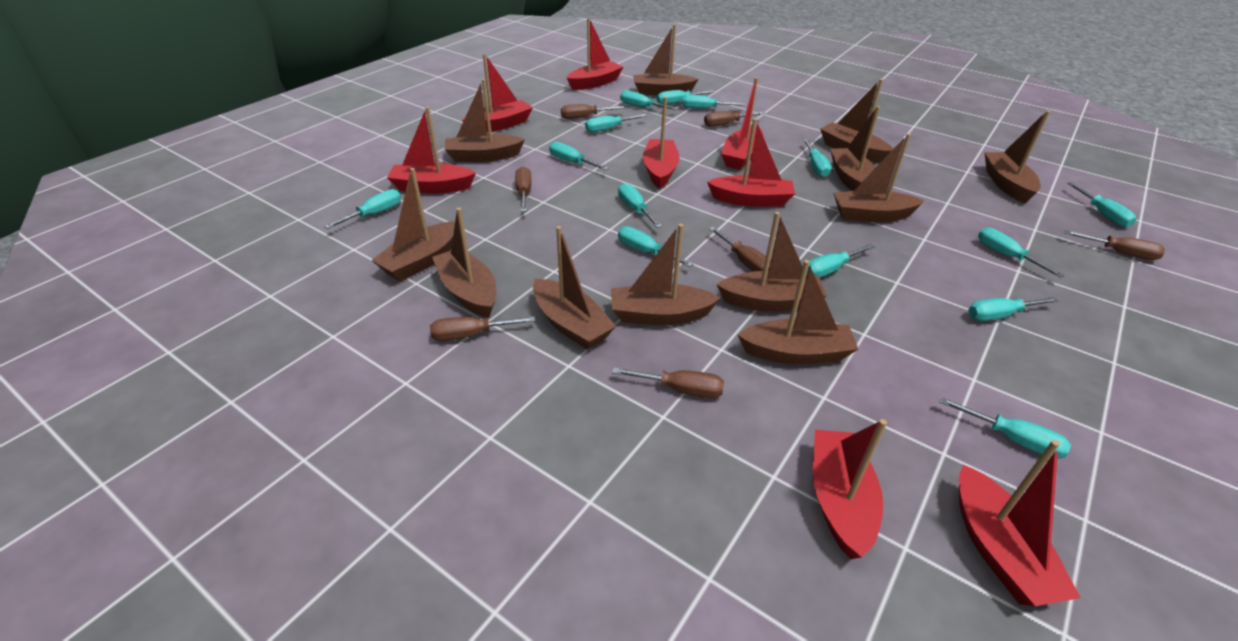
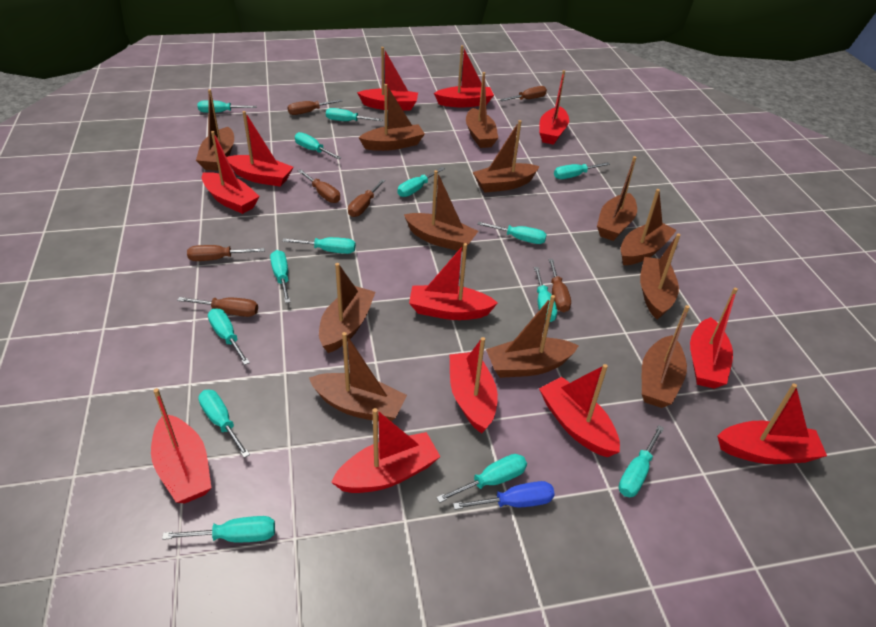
blue screwdriver: none = 0 -> [453,481,555,510] = 1
red boat: [387,106,476,194] [462,54,533,132] [567,18,623,90] [643,97,680,189] [707,118,795,207] [721,77,764,170] [813,419,887,559] [959,440,1081,606] = 8 -> [151,388,211,504] [202,131,260,214] [226,111,293,187] [331,408,441,493] [357,47,418,111] [409,243,498,320] [434,45,494,107] [449,337,498,433] [539,70,569,145] [539,364,620,457] [690,288,738,389] [717,383,827,464] = 12

